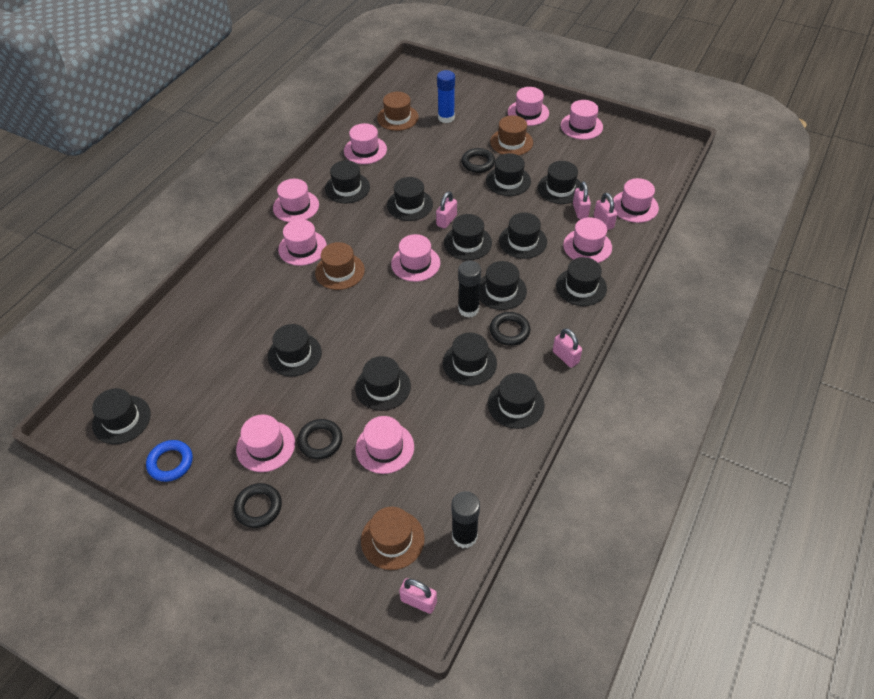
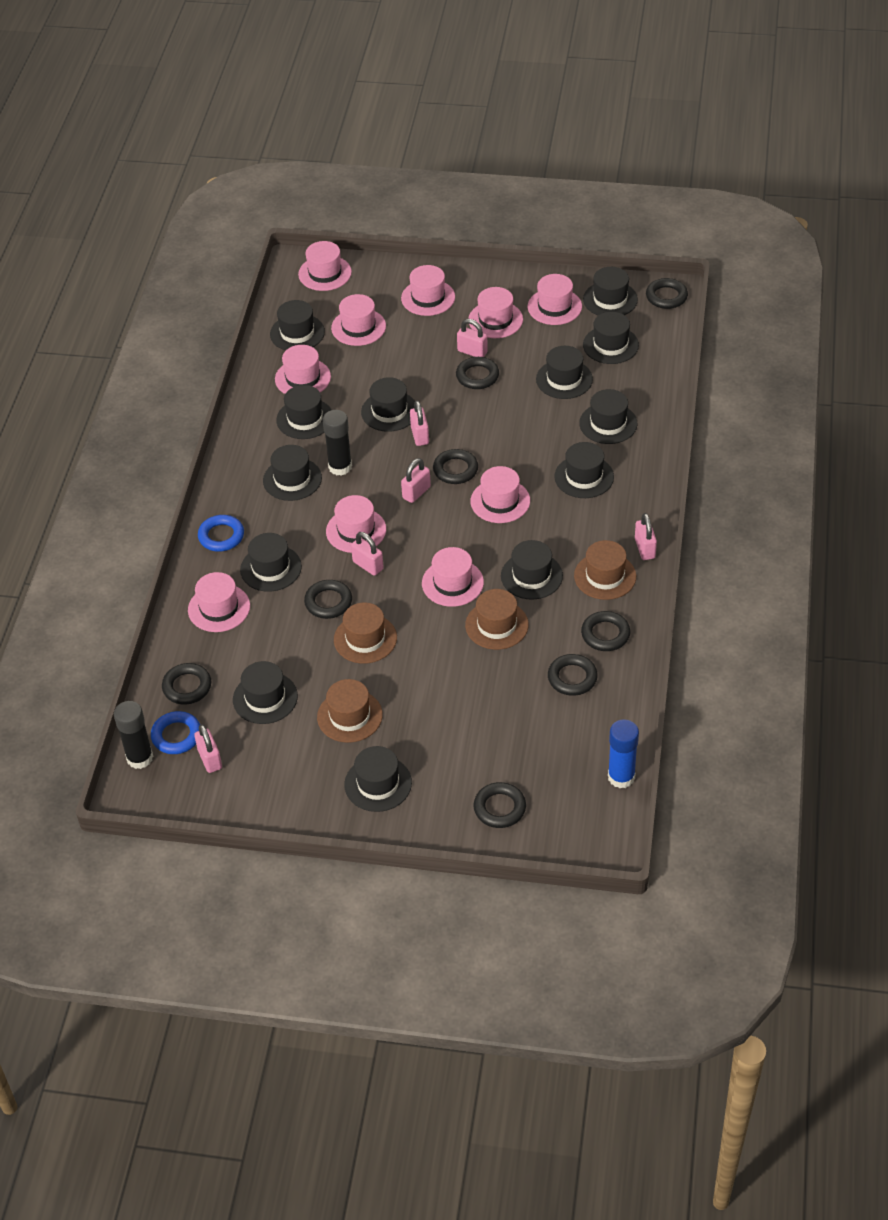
black ring: [234,483,282,528] [297,419,342,459] [461,148,495,173] [490,312,530,346] = 4 -> [162,663,211,705] [304,580,352,619] [433,449,478,484] [456,357,499,389] [474,782,526,828] [548,654,598,696] [581,611,630,651] [646,278,688,309] = 8
blue ring: [146,440,193,482] = 1 -> [151,711,200,754] [198,515,244,552] = 2
pink padlock: [399,578,437,614] [436,191,457,229] [553,328,582,368] [573,181,591,219] [594,193,617,230] = 5 -> [194,724,222,773] [351,532,384,576] [401,458,431,503] [410,400,429,446] [457,319,488,357] [635,513,657,560] = 6

